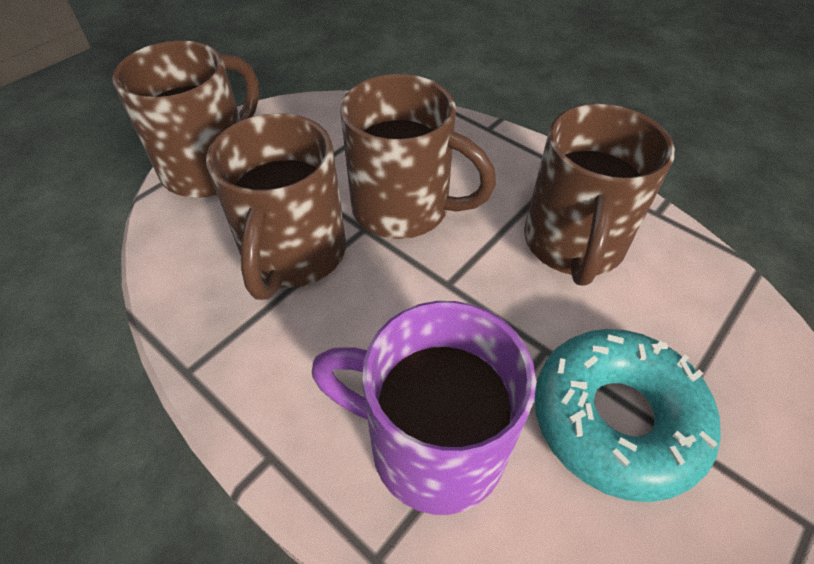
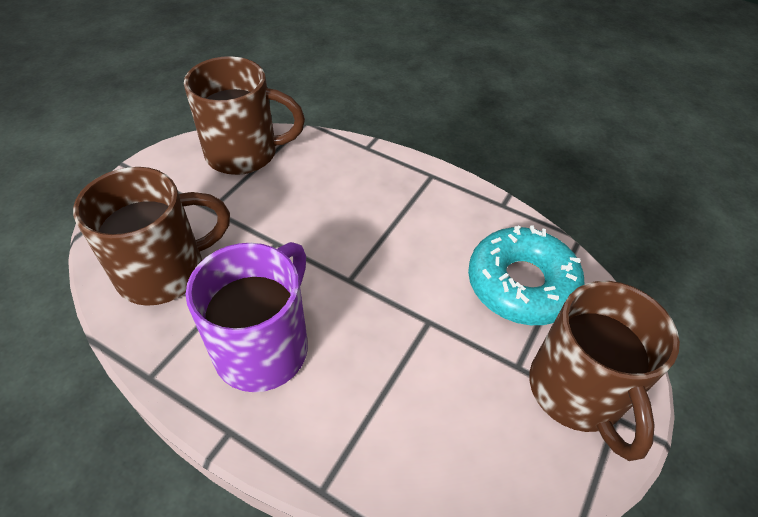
brown mug: [112,41,259,198] [206,113,346,300] [340,74,496,239] [524,104,675,286] = 4 -> [73,167,230,306] [184,56,305,175] [529,281,680,461] = 3

